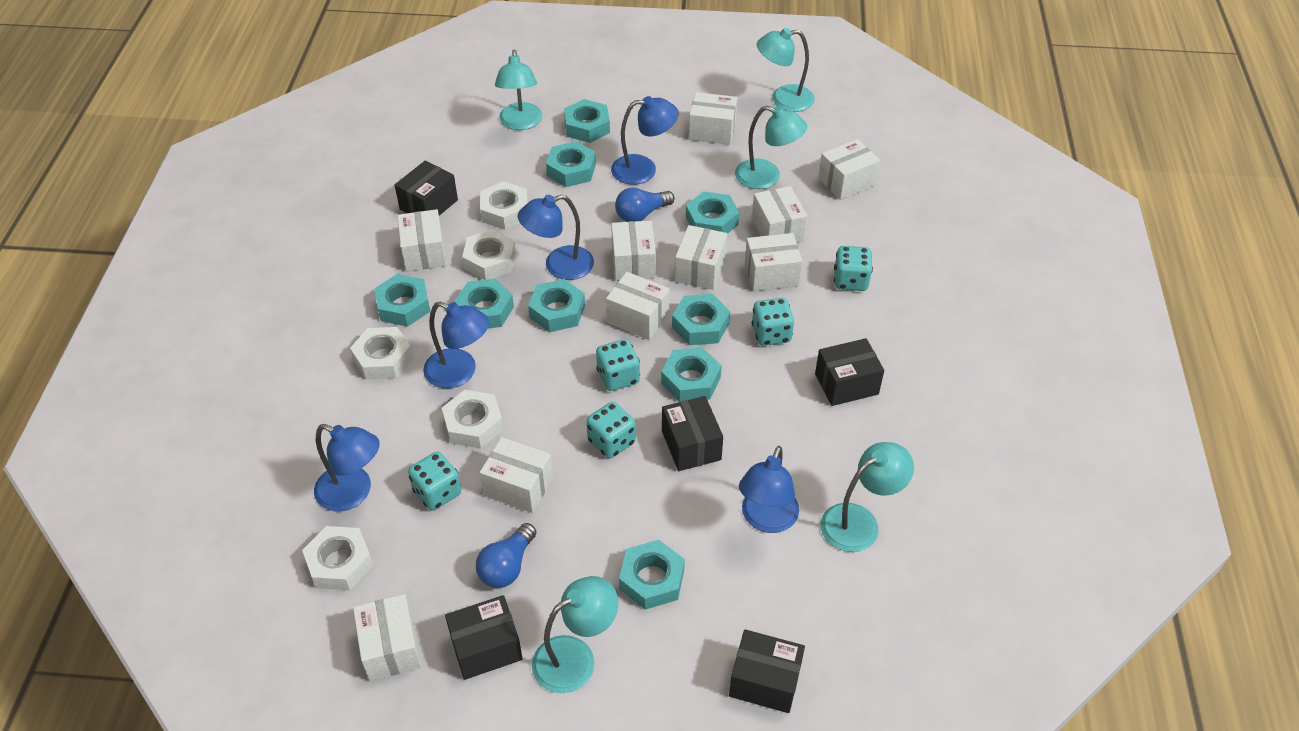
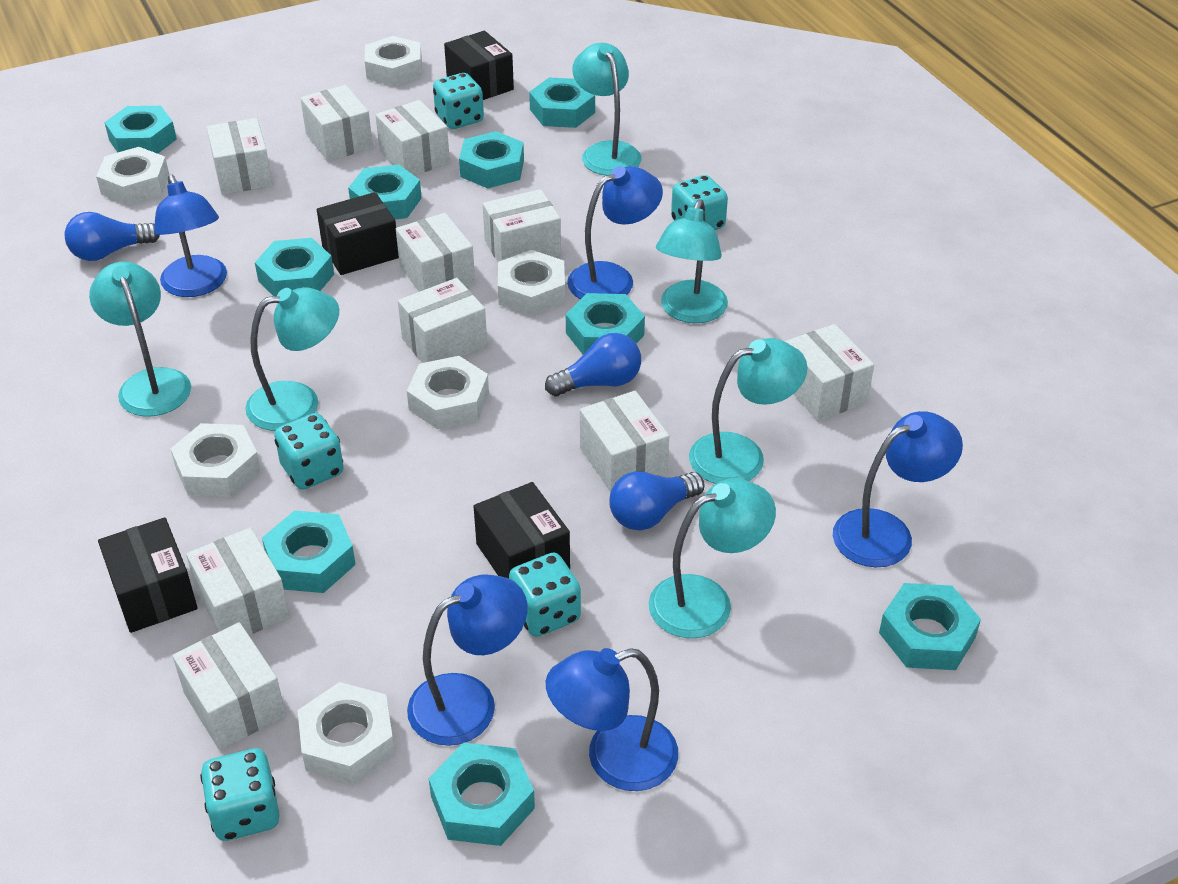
black box: [395,160,458,216] [445,595,523,680] [662,396,723,471] [729,629,805,713] [815,338,884,406] = 5 -> [98,517,198,633] [317,192,399,275] [444,31,514,100] [473,482,570,578] = 4
blue light bulb: [476,523,536,588] [615,187,674,222] = 2 -> [65,212,160,261] [545,333,641,396] [609,471,704,530] = 3
turquoise lamp: [495,50,542,130] [532,576,618,693] [735,106,807,189] [757,28,815,112] [821,442,914,552] = 5 -> [89,261,191,417] [245,287,339,431] [572,43,642,176] [649,479,776,638] [656,200,728,323] [689,338,807,484] = 6
white nut: [302,526,374,590] [350,327,413,379] [442,390,504,448] [462,229,516,280] [480,181,528,230] = 5 -> [96,147,169,205] [171,423,261,497] [297,682,395,785] [365,36,422,86] [407,356,489,429] [498,250,565,316] = 6

